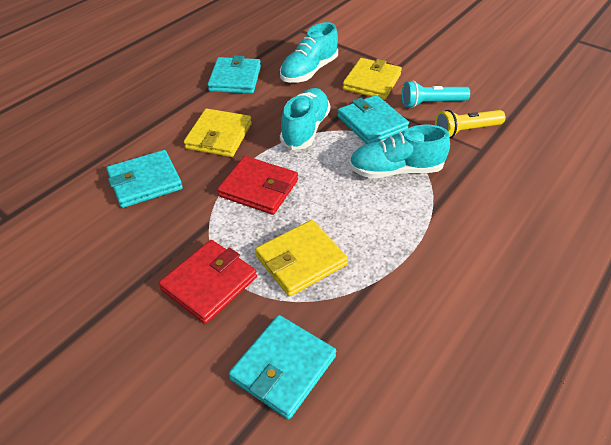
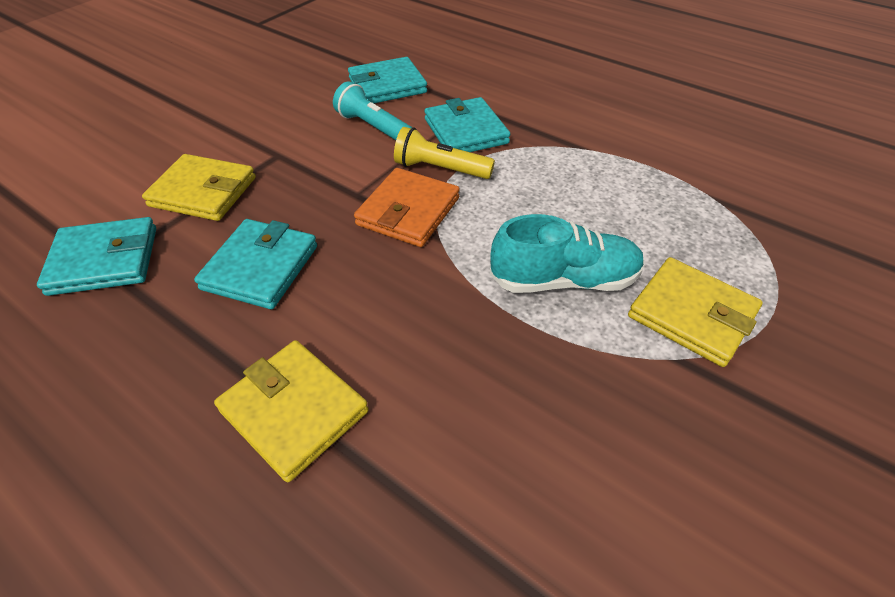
orange wallet: none = 0 -> [354,168,460,247] = 1
red wallet: [159,240,257,324] [217,156,298,215] = 2 -> none = 0
turquoise shoe: [280,22,338,83] [280,88,330,150] [349,125,450,178] = 3 -> [490,214,645,293] = 1

